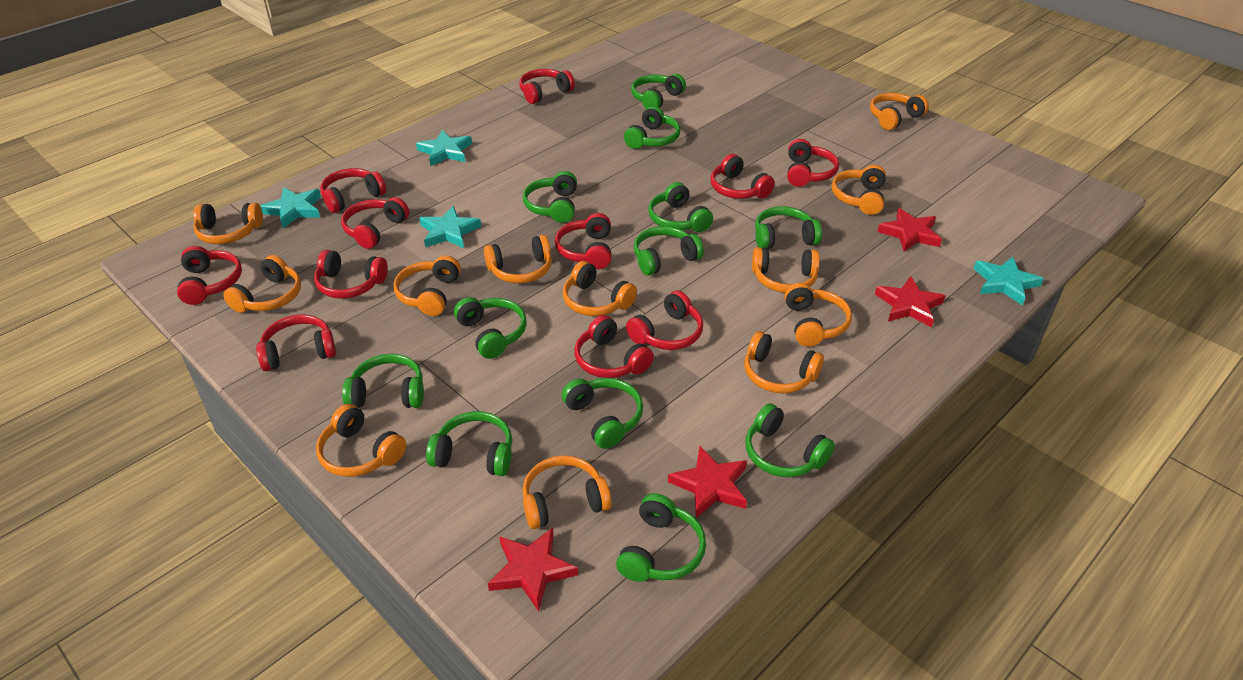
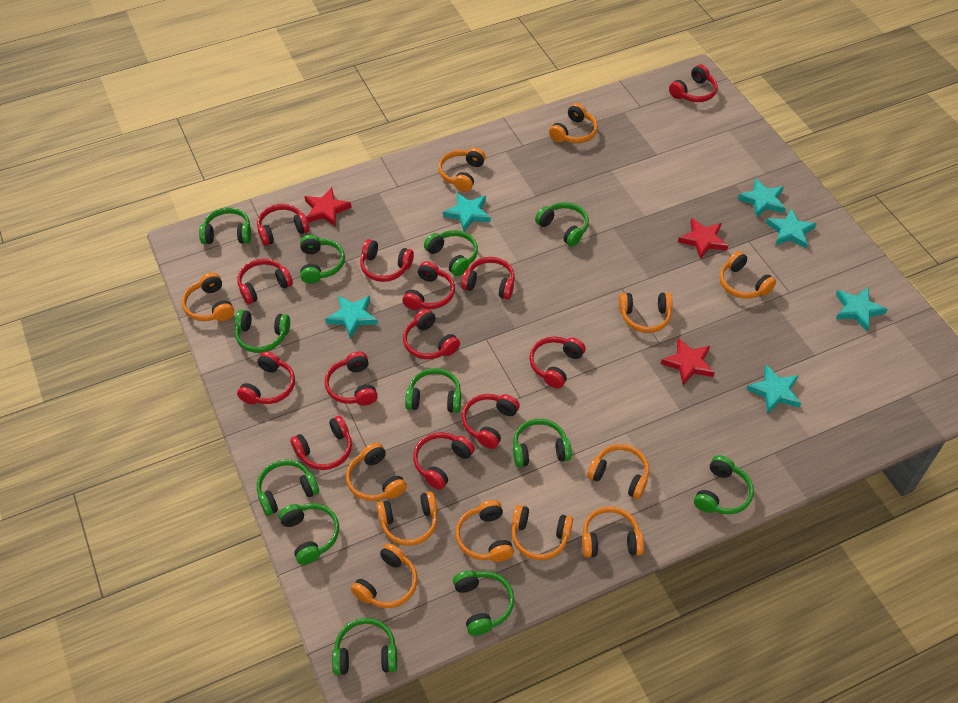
red headphones: [177,246,242,305] [256,314,336,371] [314,250,388,299] [320,168,386,213] [341,197,409,249] [519,69,575,104] [555,213,611,269] [574,315,654,378] [626,290,703,350] [710,154,775,199] [787,139,839,187] = 11 -> [237,258,293,304] [237,351,295,405] [257,204,310,246] [290,416,352,470] [325,352,378,406] [360,239,414,282] [402,261,455,310] [403,309,460,359] [413,432,475,490] [461,257,515,300] [462,394,520,449] [529,336,585,389] [669,64,718,102] = 13
red star: [488,528,578,612] [668,446,747,518] [875,276,946,327] [877,208,942,251] = 4 -> [304,187,352,227] [661,338,715,385] [678,218,728,260] = 3
turquoise star: [261,187,321,228] [416,130,472,166] [419,206,481,248] [973,257,1044,305] = 4 -> [325,295,378,339] [443,193,491,232] [738,178,786,218] [746,365,801,413] [766,208,816,249] [836,287,888,331] = 6

